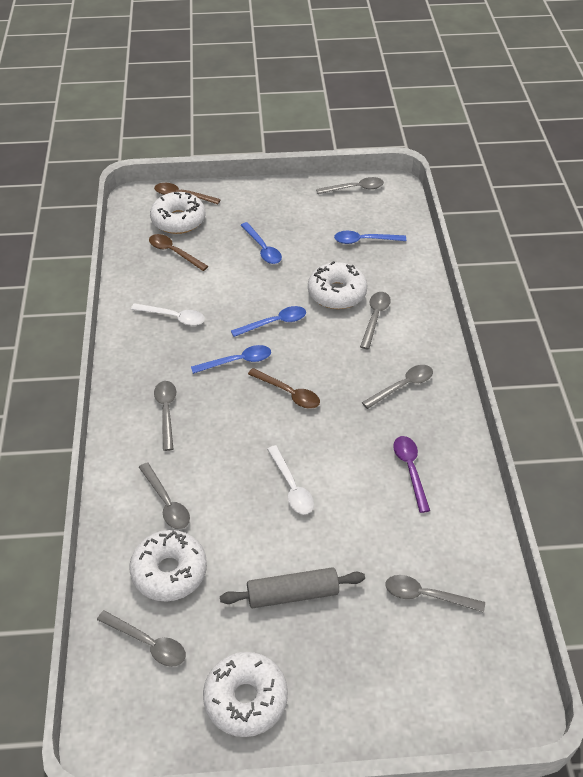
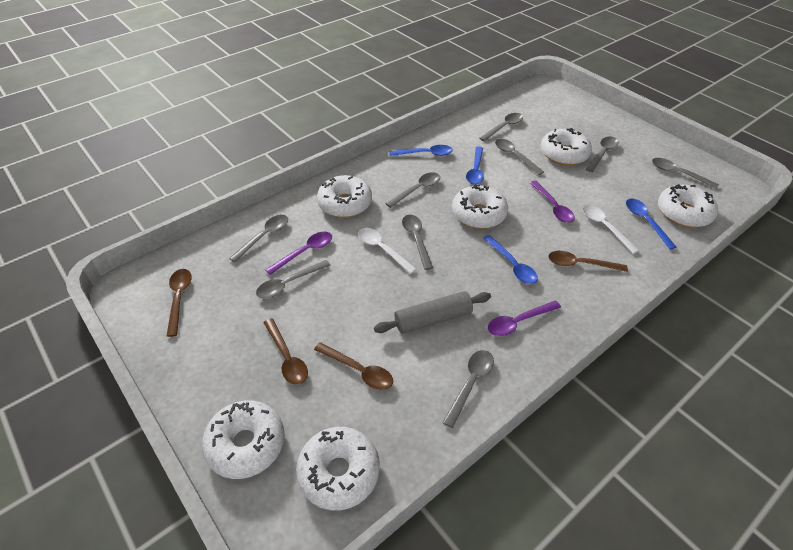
brown spoon: [149,234,208,271] [154,183,221,204] [248,368,320,409] = 3 -> [167,269,192,337] [263,318,308,385] [314,342,393,390] [548,251,628,272] = 4
grey spoon: [97,610,186,667] [139,462,190,529] [154,381,177,451] [316,177,384,194] [360,292,391,349] [362,365,433,409] [385,575,485,613] = 7 -> [229,215,288,262] [256,260,331,298] [385,172,440,208] [402,215,433,270] [442,350,494,428] [479,113,523,141] [495,139,544,175] [586,136,618,172] [652,158,719,189] = 9
purple spoon: [393,436,430,513] = 1 -> [265,232,332,275] [488,301,561,336] [530,181,575,223] = 3
white donut: [129,530,207,602] [150,192,206,234] [203,652,288,737] [308,261,367,309] = 4 -> [202,400,285,479] [296,427,380,511] [317,175,372,218] [452,184,508,229] [541,128,592,165] [658,184,718,227] = 6

